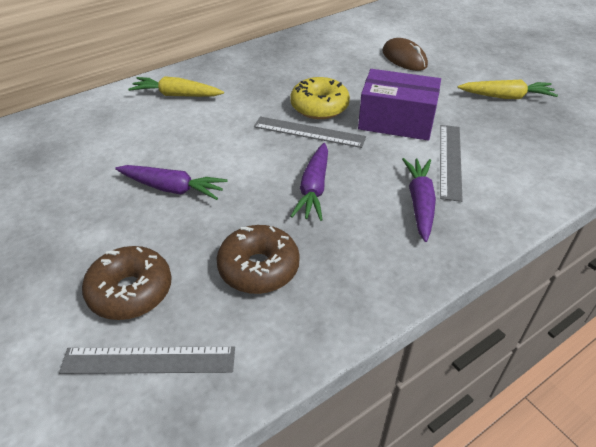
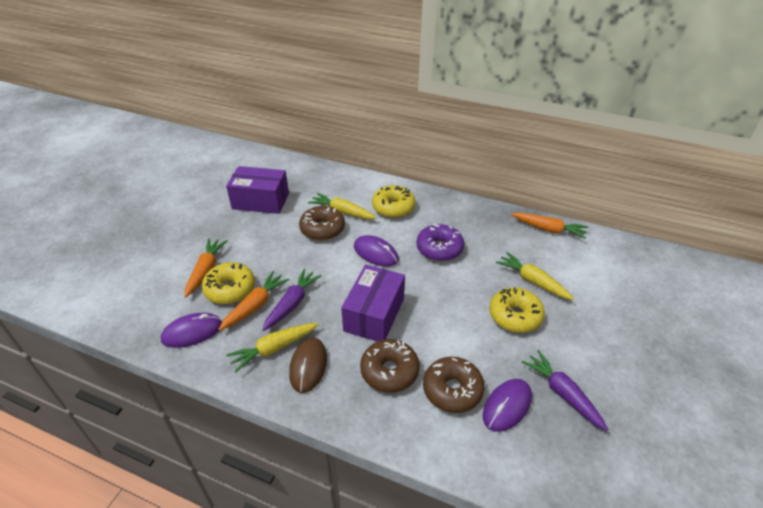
brown donut: [82,246,172,320] [216,225,300,294] = 2 -> [299,206,345,241] [360,339,420,393] [423,357,485,413] = 3
grey ruler: [59,346,235,374] [254,116,366,148] [440,125,463,202] = 3 -> none = 0
orange carrot: none = 0 -> [184,238,227,298] [218,271,289,331] [511,212,588,239] = 3
purple box: [358,69,441,141] = 1 -> [226,166,289,214] [341,265,405,342] = 2
purple carrot: [115,165,228,200] [290,143,328,221] [402,158,436,242] = 3 -> [262,269,322,331] [522,350,609,431] = 2
purple donut: none = 0 -> [417,224,464,261] = 1
purple mouse: none = 0 -> [161,313,222,348] [354,235,399,267] [483,379,532,432] = 3
yellow carrot: [128,76,224,97] [457,79,558,99] = 2 -> [226,323,319,372] [308,193,376,219] [496,252,574,300] = 3
yellow donut: [290,77,350,119] = 1 -> [202,262,255,304] [372,185,416,218] [489,288,545,333] = 3

